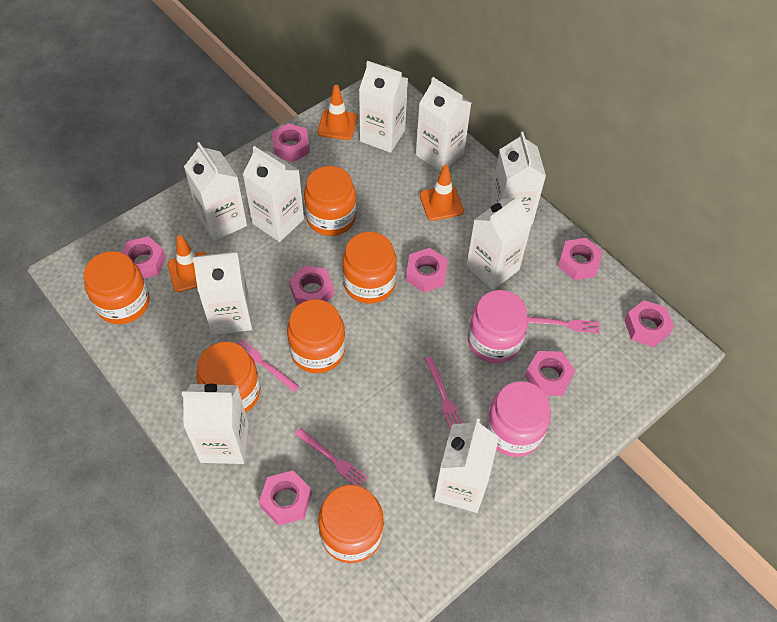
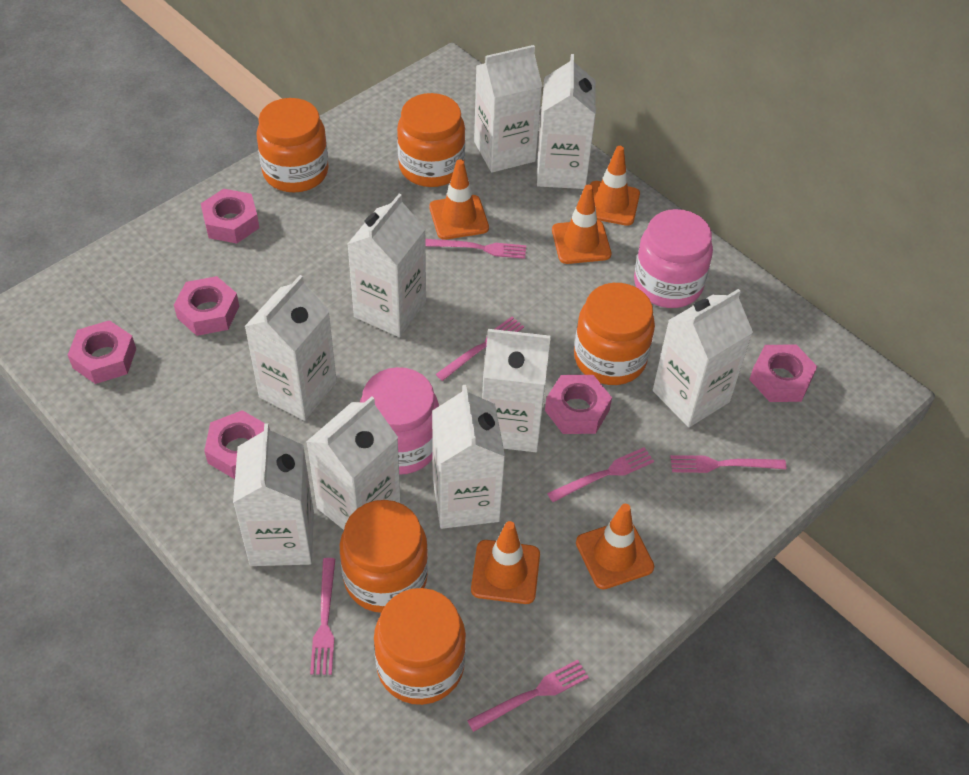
orange jar: [84,251,149,324] [196,342,260,413] [287,299,345,373] [304,166,356,236] [318,485,384,563] [342,232,397,304] = 6 -> [257,98,329,192] [340,500,428,613] [374,588,466,705] [397,93,465,187] [574,283,655,385] = 5
orange traffic cone: [168,235,207,292] [318,85,358,140] [420,165,464,221] = 3 -> [429,159,489,240] [471,521,540,604] [552,185,611,264] [576,504,654,590] [590,146,640,226] = 5
pink fork: [238,339,299,392] [295,428,368,486] [425,356,462,430] [527,316,600,334] = 4 -> [310,558,335,675] [425,239,526,259] [436,317,524,381] [467,660,589,732] [547,447,654,502] [670,455,786,473] = 6
pink nut: [121,236,166,279] [259,471,312,526] [272,123,310,162] [289,266,334,306] [406,248,448,293] [525,351,576,396] [558,238,603,280] [624,300,674,347] = 8 -> [68,320,136,384] [174,276,239,336] [201,189,259,244] [204,410,270,479] [545,375,612,434] [749,345,817,402] = 6

